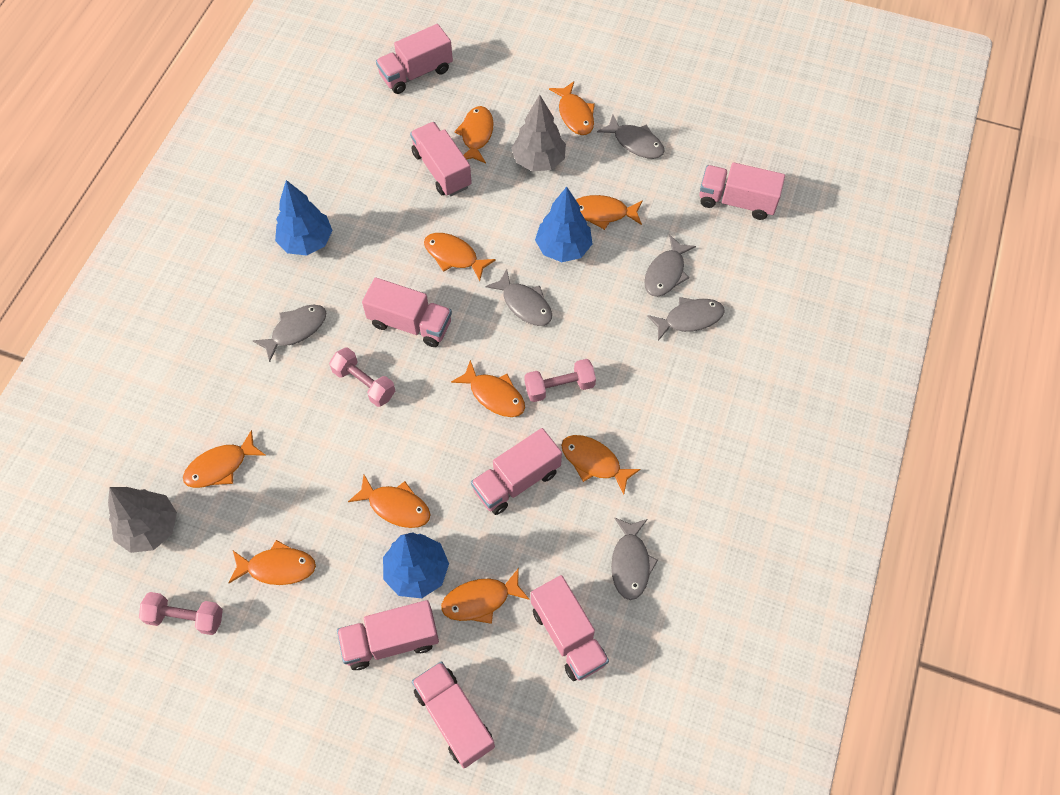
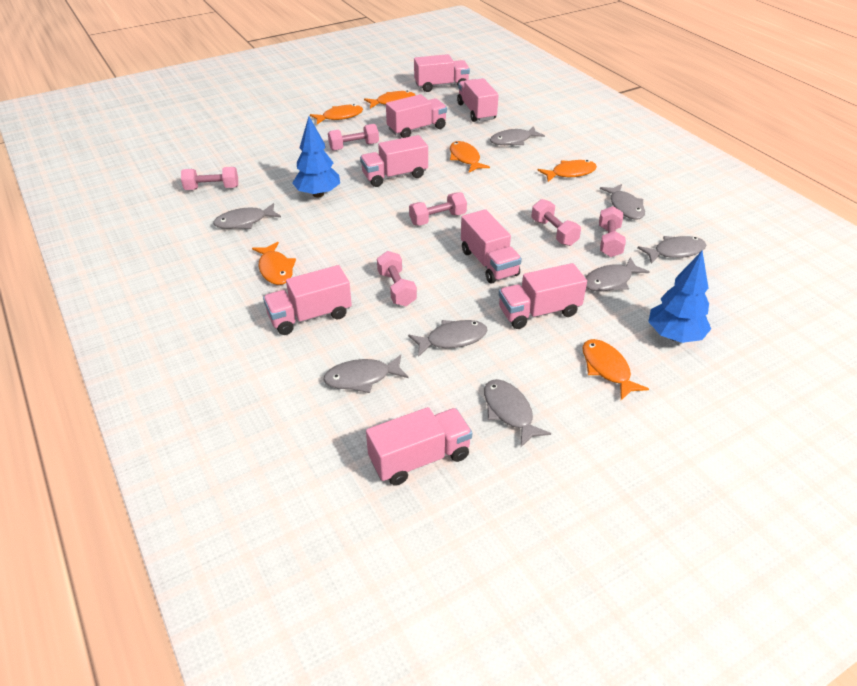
blue tree: [275,180,333,255] [383,532,449,598] [535,187,592,262] = 3 -> [292,116,340,197] [648,251,711,343] = 2
grey fish: [253,305,326,362] [485,269,552,326] [597,115,665,159] [611,517,658,600] [644,235,696,297] [647,297,725,341] = 6 -> [213,203,281,229] [323,355,409,393] [408,320,487,357] [484,379,551,447] [490,126,545,145] [585,257,649,291] [600,184,645,220] [637,236,706,263] = 8
grey tree: [108,487,177,553] [511,95,566,172] = 2 -> none = 0
orange fish: [183,430,266,488] [229,540,316,585] [348,475,430,528] [424,233,496,281] [441,568,530,624] [451,360,525,417] [454,106,494,163] [549,81,595,135] [561,435,641,495] [576,195,643,230] = 10 -> [252,242,296,285] [310,104,363,124] [364,91,415,108] [450,141,490,173] [537,160,597,182] [582,339,649,400] = 6
pink dumbbell: [139,592,223,635] [329,347,395,407] [525,359,596,402] = 3 -> [181,167,238,190] [328,124,379,150] [377,251,417,306] [409,192,467,226] [531,199,581,246] [599,206,626,257] = 6

